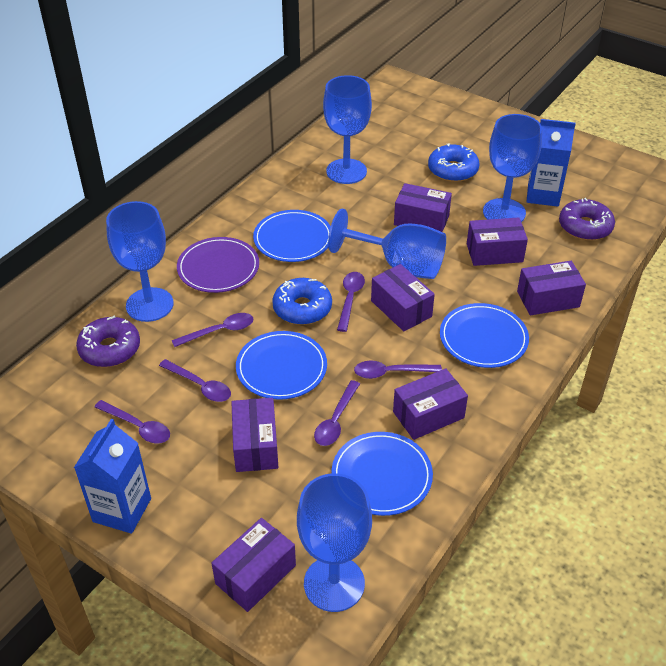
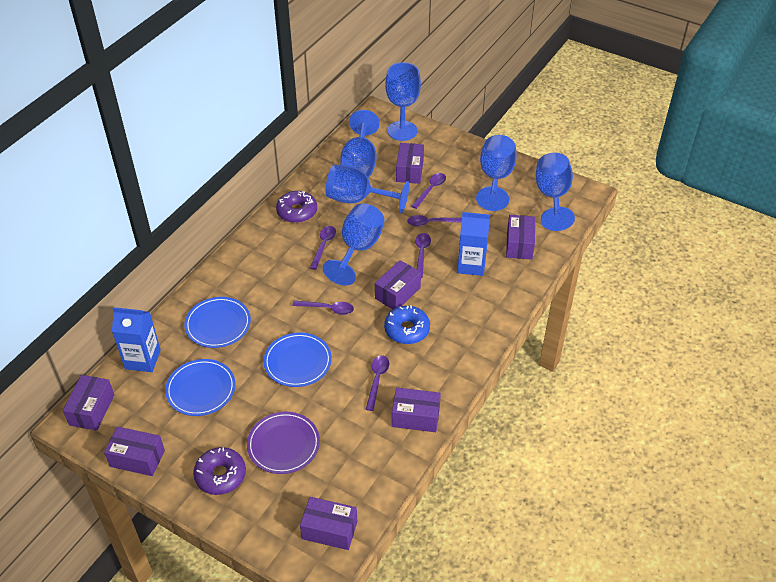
blue donut: [272,278,332,325] [428,143,480,182] = 2 -> [384,305,430,344] = 1
blue goblet: [106,201,174,322] [297,473,372,612] [323,75,372,184] [328,209,446,279] [483,114,542,222] = 5 -> [323,203,385,286] [326,165,409,213] [340,110,380,178] [385,62,421,141] [476,135,517,211] [536,153,575,231] = 6
blue plate: [236,331,327,400] [253,210,331,262] [332,432,433,516] [440,303,529,368] = 4 -> [165,359,236,416] [184,297,251,348] [263,333,332,387] = 3

